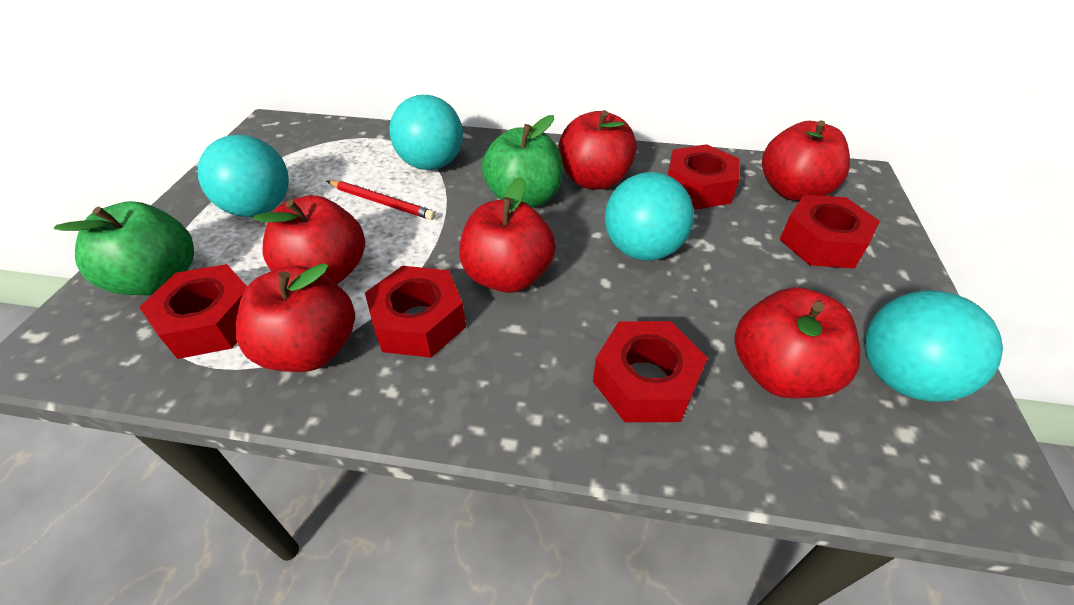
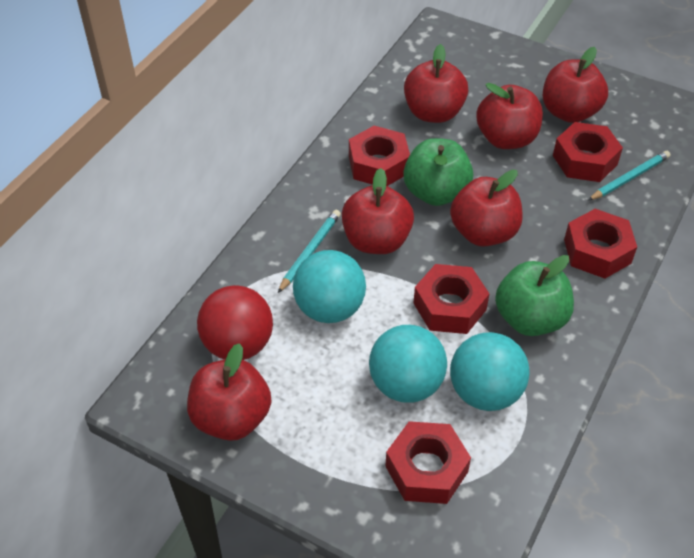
red ball: none = 0 -> [197,285,273,360] = 1
red pencil: [327,180,436,220] = 1 -> none = 0
turquoise ball: [198,135,289,217] [389,95,463,170] [605,172,694,261] [865,291,1003,402] = 4 -> [293,250,366,323] [369,325,447,403] [450,332,529,411] = 3
turquoise pencil: none = 0 -> [278,210,341,293] [588,151,670,201] = 2

